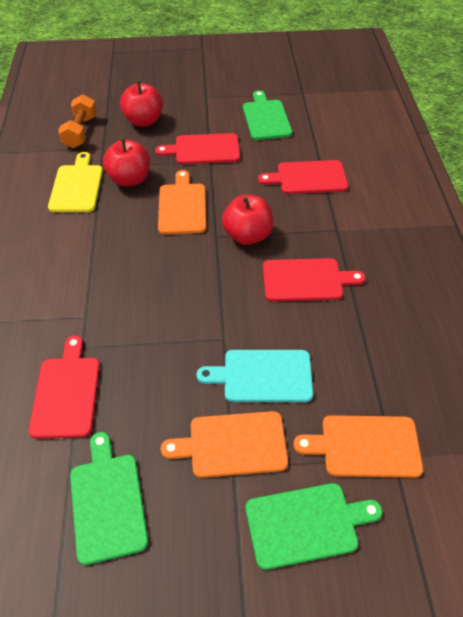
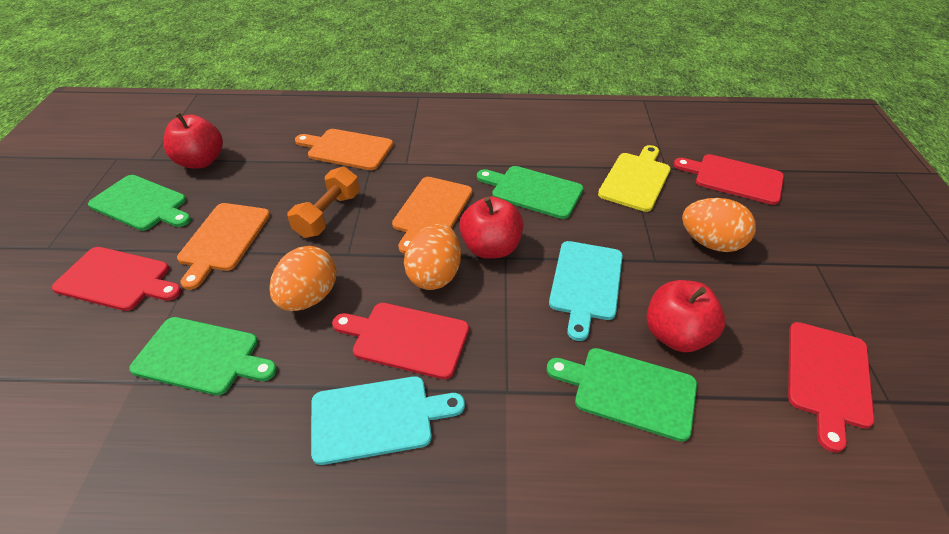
green cutting board: [70,432,148,565] [243,90,292,140] [246,483,382,570] = 3 -> [88,175,191,231] [129,317,277,395] [477,166,583,219] [546,348,697,442] = 4
orange egg: none = 0 -> [269,246,337,311] [404,224,461,290] [682,198,756,252] = 3
turquoise cutting board: [196,350,313,402] = 1 -> [311,376,465,465] [549,241,623,341] = 2

